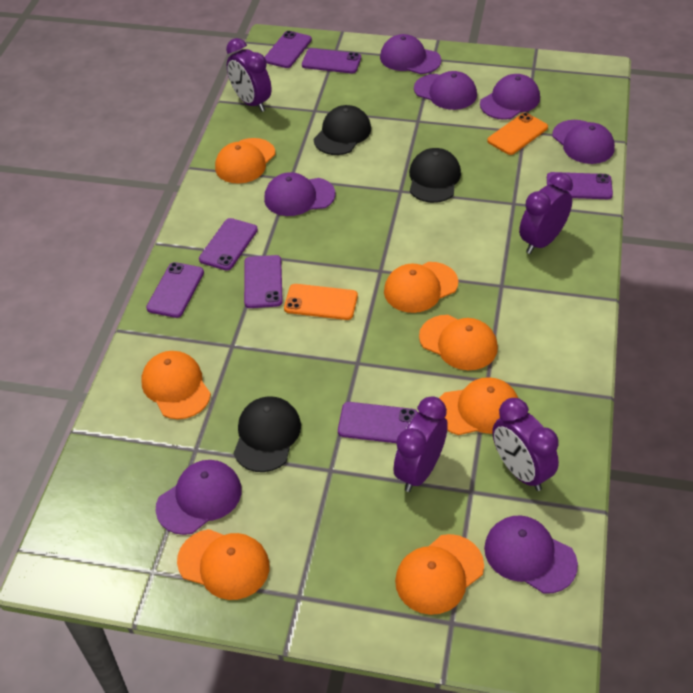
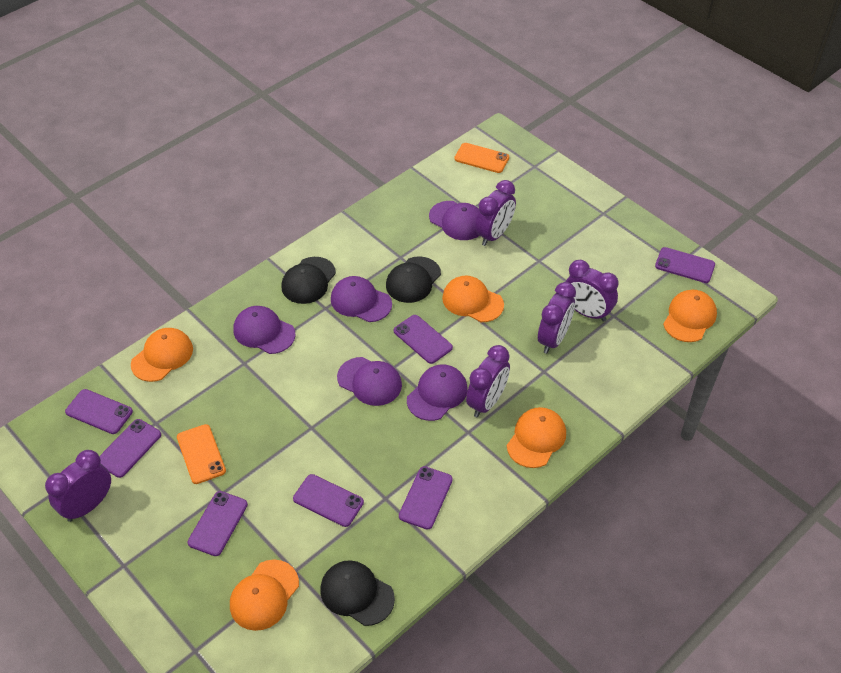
orange cap: [142,351,211,419] [177,529,270,600] [215,138,275,184] [384,262,458,313] [395,534,484,615] [419,315,498,370] [439,377,518,435] = 7 -> [131,328,193,382] [230,560,299,631] [442,275,504,322] [507,407,566,468] [663,290,717,342] = 5
purple cap: [156,460,242,535] [264,172,335,216] [380,34,441,74] [414,71,477,110] [480,74,540,120] [484,515,578,594] [552,120,615,164] = 7 -> [233,306,296,354] [331,276,392,322] [337,357,402,406] [407,365,468,421] [429,201,479,240] = 5
purple clock: [226,38,272,112] [393,396,448,492] [492,398,559,491] [519,173,573,254] = 4 -> [45,450,111,522] [466,345,510,417] [475,180,516,246] [538,282,576,354] [565,260,618,322] = 5

